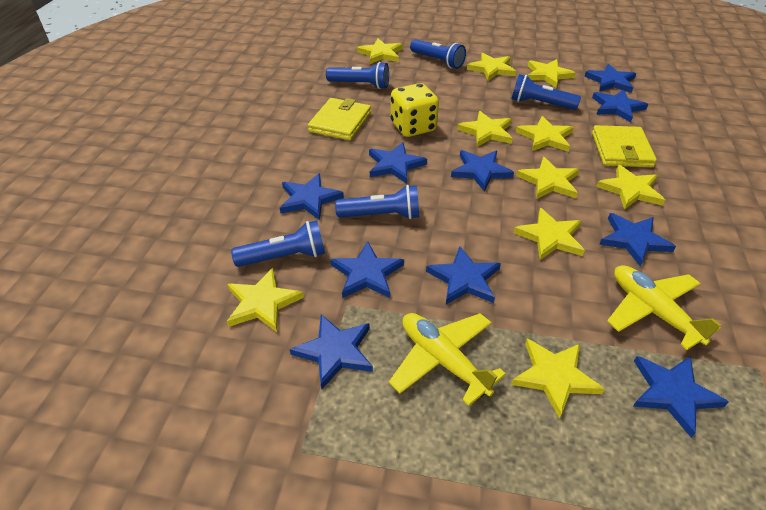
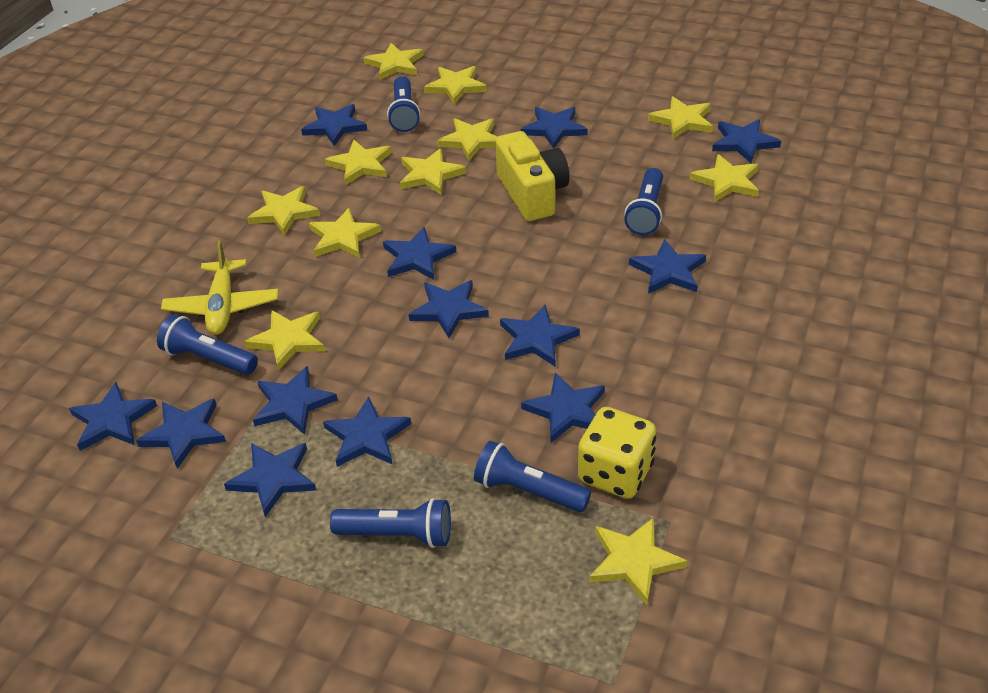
blue star: [280,173,344,220] [290,314,373,390] [330,241,404,298] [369,142,427,184] [426,247,501,304] [451,150,514,191] [584,64,636,93] [592,89,648,122] [599,213,676,267] [633,356,729,438] = 10 -> [69,382,157,451] [136,399,226,469] [224,443,316,517] [253,366,338,435] [301,104,367,146] [323,396,411,467] [383,227,456,280] [408,280,489,338] [500,305,580,367] [521,107,588,149] [521,373,605,443] [629,239,706,294] [712,119,781,163] = 13
yellow camera: none = 0 -> [495,131,570,221] = 1
yellow plane: [389,313,506,406] [607,265,721,350] = 2 -> [161,240,279,335] = 1
yellow star: [227,268,304,332] [357,38,403,64] [457,111,512,147] [467,53,516,81] [511,339,605,419] [514,208,585,260] [516,116,574,152] [516,157,579,199] [527,59,576,88] [596,165,665,210] = 10 -> [244,310,325,371] [247,186,320,236] [309,208,381,258] [325,140,392,185] [364,43,424,80] [400,148,466,195] [424,66,487,105] [437,118,497,161] [589,517,687,605] [648,96,713,139] [690,154,759,202] = 11
yellow wallet: [308,98,371,140] [592,125,657,167] = 2 -> none = 0

